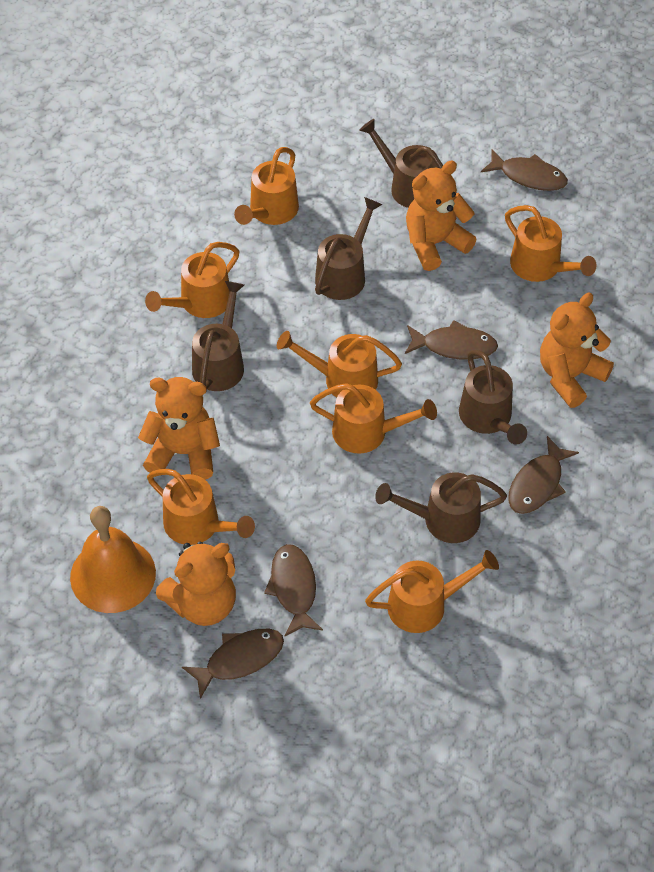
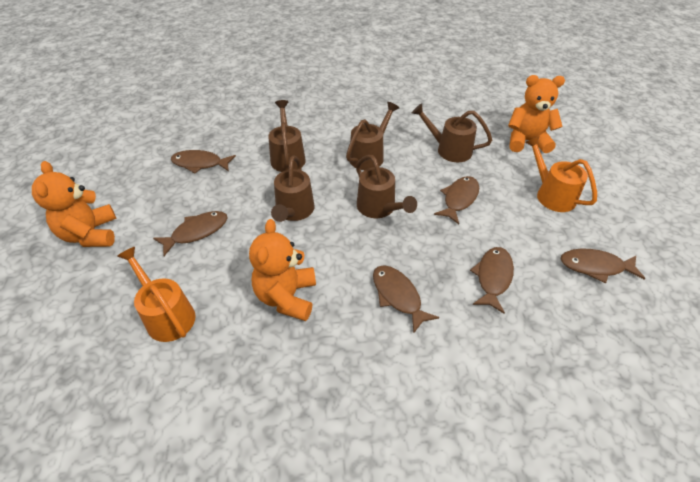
brown fish: [182,629,284,699] [264,544,323,636] [405,320,498,360] [481,149,568,191] [508,436,579,514] = 5 -> [153,211,228,256] [171,150,236,173] [373,265,440,334] [434,176,479,224] [470,247,514,314] [561,249,645,283] = 6
orange bell: [70,506,156,613] = 1 -> none = 0
orange teddy bear: [138,377,220,480] [156,541,236,626] [406,161,477,271] [540,292,614,408] = 4 -> [32,161,116,247] [249,219,316,321] [508,75,565,153] = 3
orange watering can: [145,242,240,318] [147,469,255,545] [234,147,299,225] [277,331,402,397] [310,383,437,454] [365,550,499,633] [505,205,596,282] = 7 -> [117,247,195,342] [525,136,597,212] = 2

